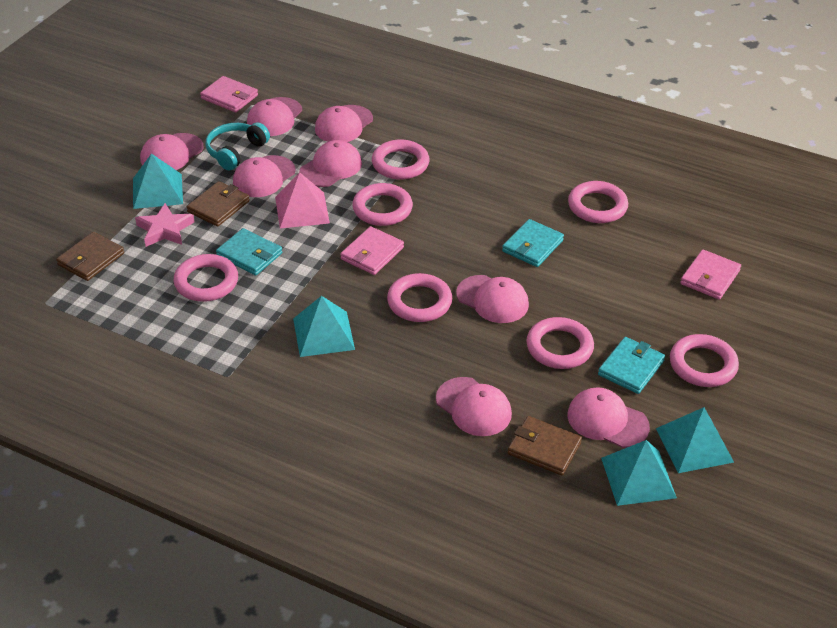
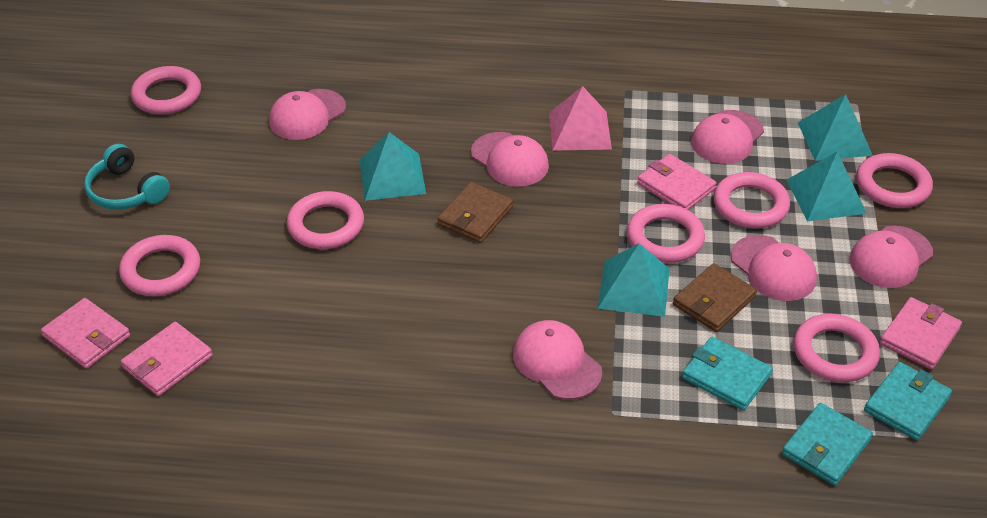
brown wallet: [56,232,124,281] [187,181,250,227] [508,416,582,475] = 3 -> [437,182,513,243] [673,263,757,332] = 2
pink cap: [140,133,204,170] [233,155,296,197] [247,97,302,136] [299,140,362,187] [315,105,373,142] [436,377,512,436] [456,275,529,323] [567,387,650,448] = 8 -> [269,89,346,140] [471,132,549,187] [513,320,602,400] [691,110,764,164] [731,235,817,301] [850,226,933,288] = 6
pink star: [135,203,194,247] = 1 -> none = 0
pink wallet: [200,76,258,112] [340,226,404,275] [680,250,741,300] = 3 -> [41,298,130,369] [121,322,213,396] [637,154,717,210] [880,297,962,369] = 4

